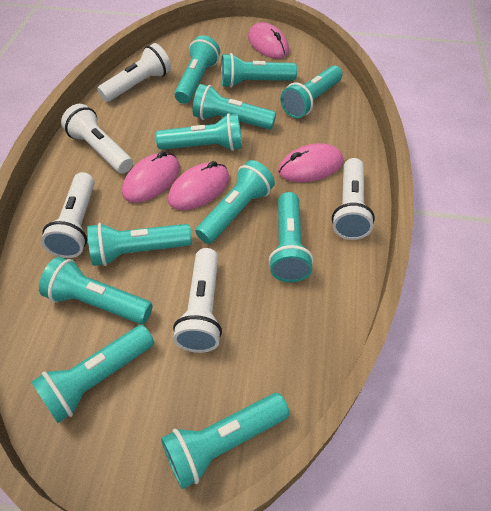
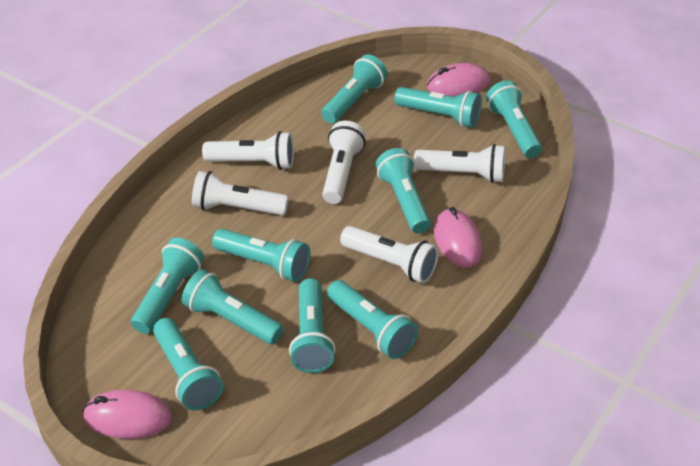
pink mouse: [122,151,180,203] [168,161,230,210] [248,22,289,59] [278,143,343,182] = 4 -> [82,390,172,439] [427,63,491,96] [434,207,482,268] = 3
turquoise flashlight: [31,325,154,423] [39,257,153,324] [87,223,192,266] [156,113,242,151] [161,393,290,489] [174,35,220,104] [193,84,276,130] [195,160,275,244] [221,53,297,88] [269,192,313,282] [280,65,343,118] = 11 -> [131,238,204,334] [153,318,223,410] [182,269,283,344] [212,229,310,282] [289,278,336,373] [321,54,388,124] [327,280,418,359] [376,148,431,234] [395,87,482,128] [486,80,542,158] = 10

